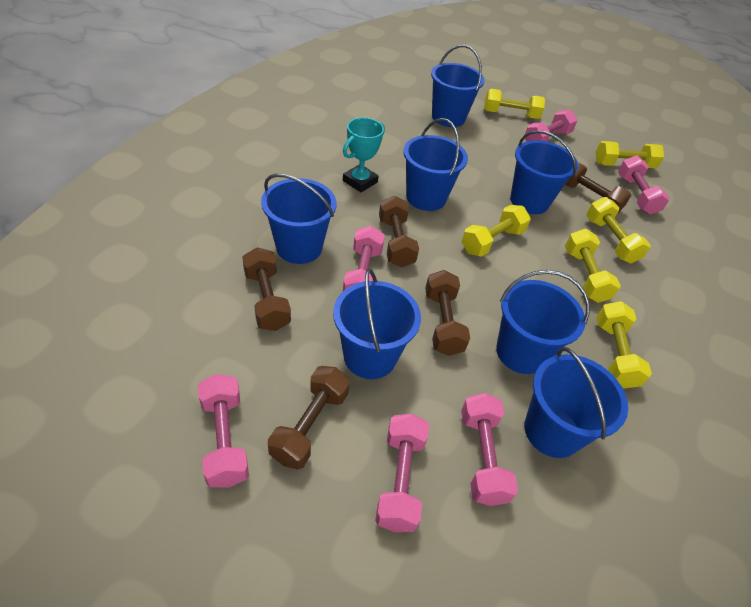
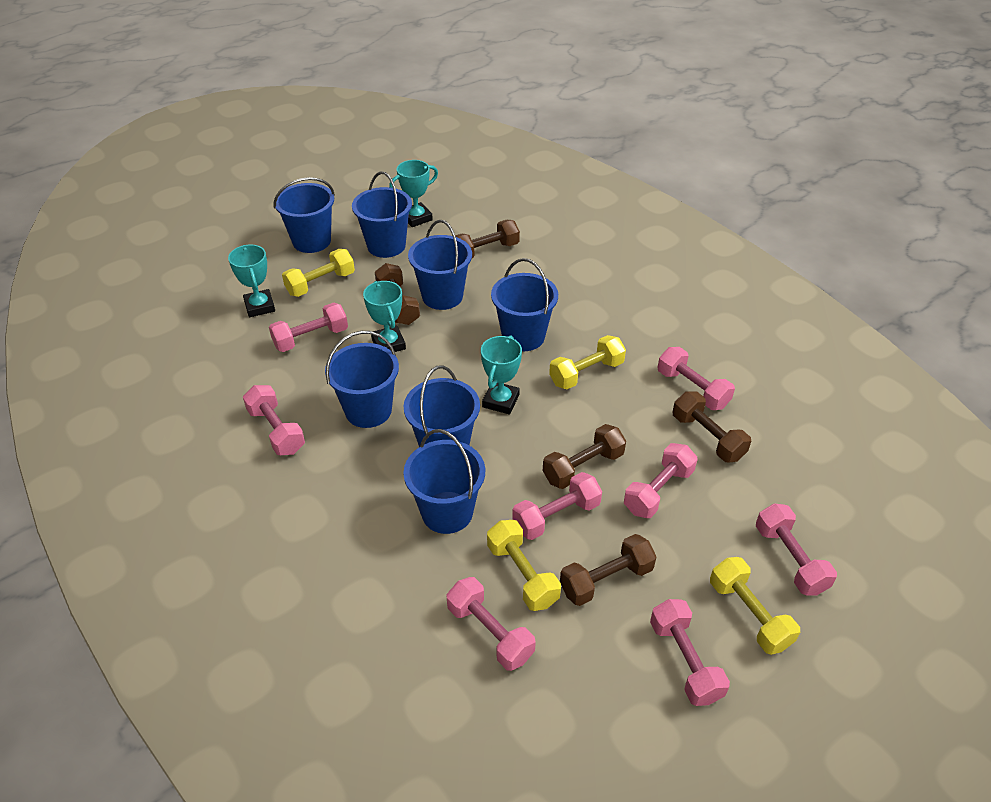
pink dumbbell: [198,374,249,488] [343,226,385,291] [375,414,429,532] [461,393,518,506] [525,110,578,142] [618,155,670,215] = 6 -> [243,385,305,455] [269,303,348,352] [446,577,536,671] [512,472,602,540] [624,443,698,518] [650,599,730,706] [657,347,735,410] [756,503,837,596] = 8
turquoise trophy: [343,118,385,192] = 1 -> [228,245,275,317] [363,281,406,352] [389,160,438,227] [481,335,522,414] = 4
yellow dumbbell: [462,205,531,257] [484,89,545,119] [565,229,621,303] [586,197,650,264] [596,141,664,168] [596,301,652,389] = 6 -> [282,249,355,297] [487,520,561,611] [549,335,626,389] [710,557,800,655] = 4

